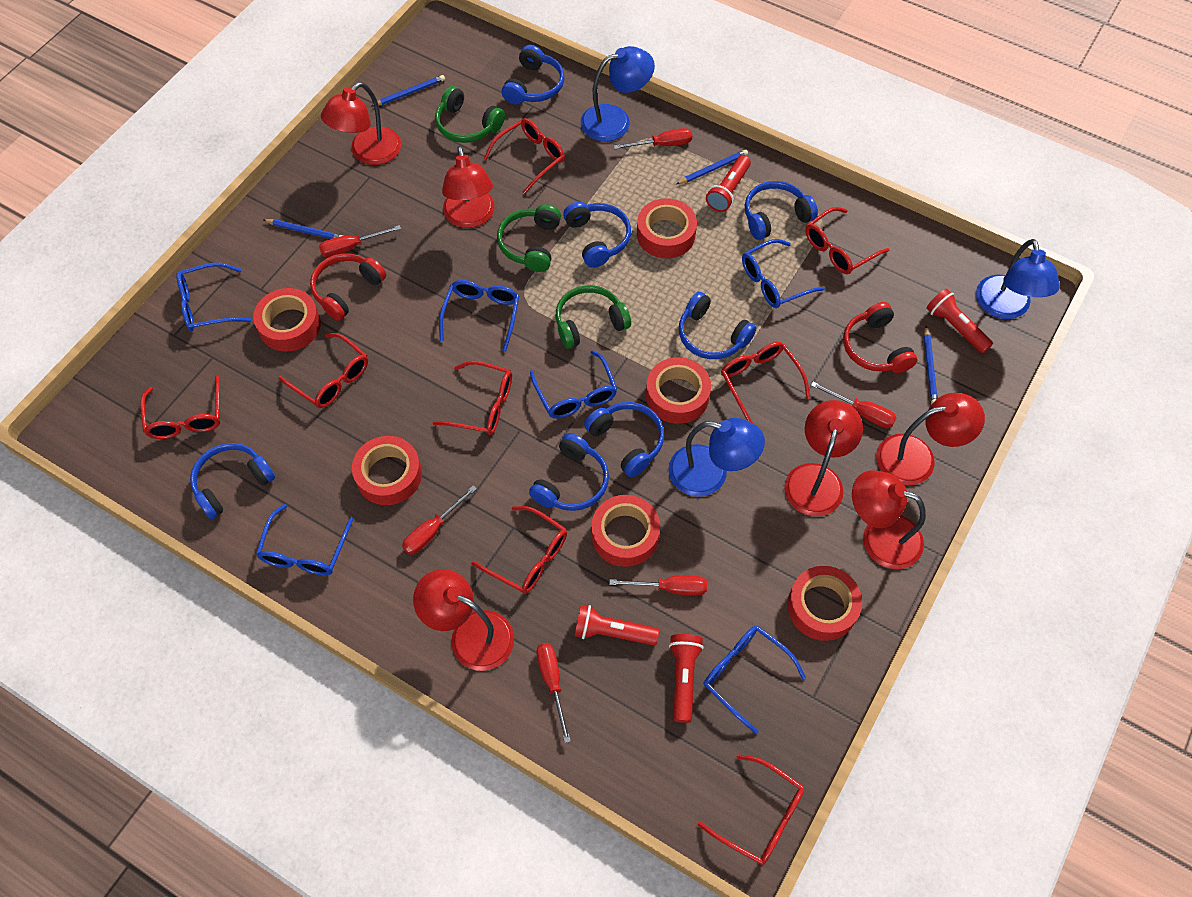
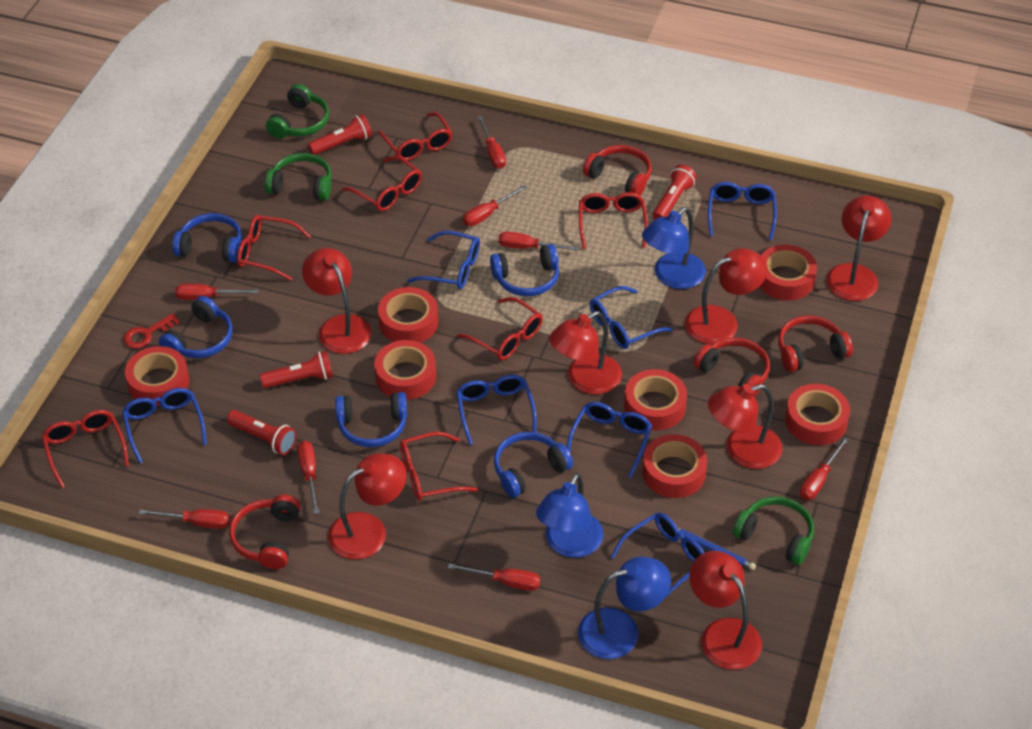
blue glasses: [176,262,251,331] [256,504,353,576] [439,280,519,352] [530,350,617,419] [704,626,806,734] [742,239,825,308] = 6 -> [122,388,207,464] [407,231,480,289] [456,375,537,445] [567,402,652,478] [590,286,673,349] [611,513,705,598] [708,182,777,240] = 7
blue headphones: [190,443,275,519] [502,45,564,105] [529,433,609,511] [563,201,631,268] [584,402,664,478] [679,291,756,359] [745,181,818,240] = 7 -> [159,296,233,358] [172,213,242,263] [335,392,407,447] [490,244,559,296] [494,432,573,498] = 5
blue pencil: [263,219,343,239] [370,75,445,107] [677,149,748,184] [924,326,938,405] = 4 -> [678,528,756,570] = 1
red glasses: [140,375,220,439] [278,333,368,408] [433,361,512,435] [471,506,567,594] [484,118,565,194] [698,754,804,865] [721,342,810,423] [805,207,889,274] = 8 -> [42,410,129,488] [237,215,311,281] [342,156,422,211] [377,112,452,161] [400,432,479,501] [457,297,543,360] [579,192,648,249] = 7
red headphones: [310,253,386,321] [843,302,917,373] = 2 -> [229,494,301,569] [583,145,652,195] [694,338,770,397] [778,316,853,372] = 4
red key: none = 0 -> [123,313,180,349] = 1
red lamp: [321,82,401,165] [413,569,514,671] [442,146,495,228] [784,400,863,516] [852,470,926,569] [876,393,985,486] = 6 -> [302,248,372,354] [328,453,407,560] [549,311,622,394] [685,248,768,344] [689,551,762,670] [708,384,782,469] [826,195,892,301] = 7
red screwdriver: [319,225,401,257] [402,486,477,555] [537,643,571,743] [609,576,707,595] [614,128,692,149] [811,382,897,428] = 6 -> [139,509,230,529] [175,284,258,300] [297,441,319,514] [448,563,540,591] [463,185,527,226] [477,115,506,169] [498,231,579,251] [800,437,849,500] = 8
red tape: [253,288,321,352] [352,436,422,505] [591,495,660,567] [637,198,697,258] [646,357,711,424] [788,566,862,641] = 6 -> [125,346,189,406] [374,340,436,400] [378,287,438,343] [624,369,687,430] [642,434,707,498] [760,245,817,301] [785,384,850,445] = 7

